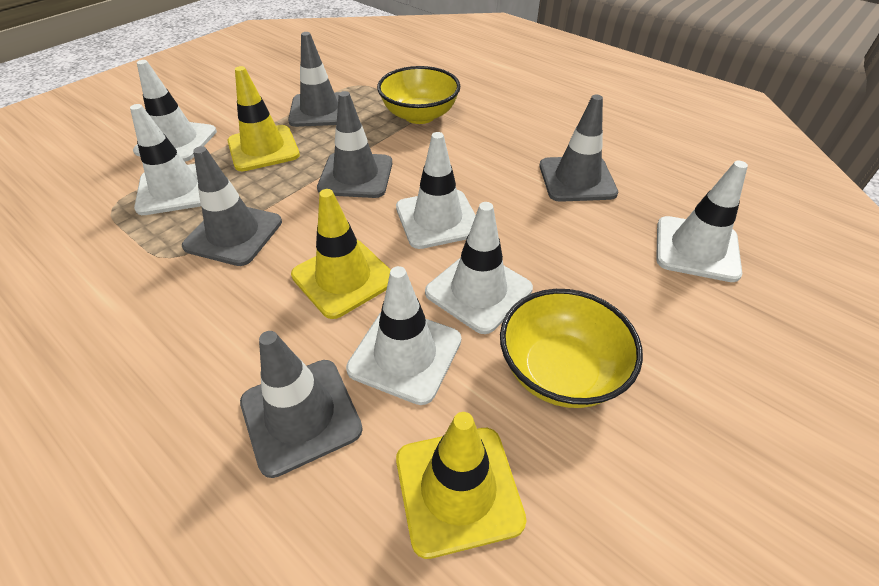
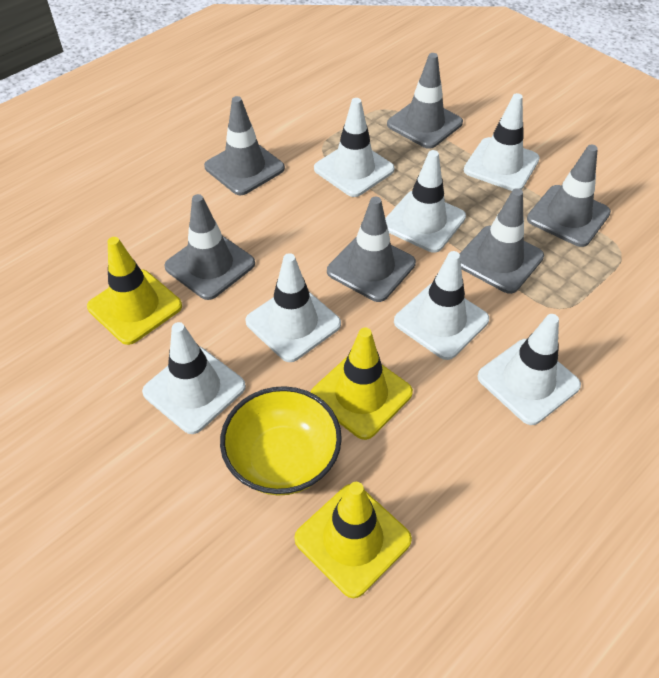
grey traffic cone: [182,146,282,266] [240,331,363,478] [288,32,340,127] [317,91,392,198] [539,95,618,202] = 5 -> [164,194,255,300] [204,96,285,195] [327,197,416,302] [387,53,463,149] [460,188,544,294] [527,145,611,247] = 6
white traffic cone: [130,104,201,215] [133,60,217,162] [346,266,461,405] [396,132,476,249] [425,202,533,334] [656,161,748,282] = 6 -> [142,322,246,434] [245,253,341,362] [314,98,395,197] [385,150,466,253] [394,251,489,360] [464,93,540,191] [477,314,581,425] = 7
yellow bowl: [377,66,460,124] [500,289,643,408] = 2 -> [220,386,342,495] = 1

